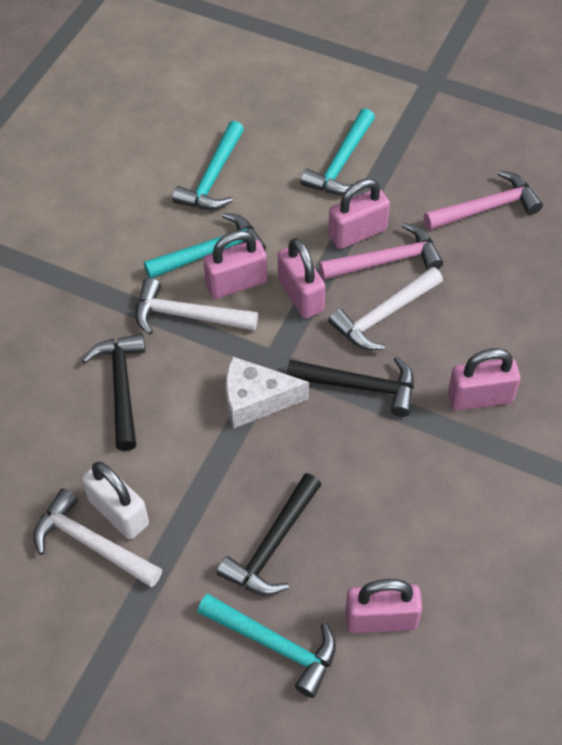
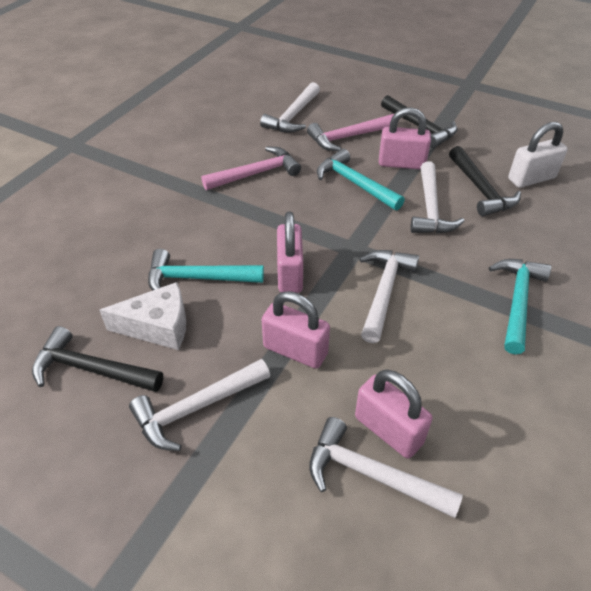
pink padlock: [203,230,267,299] [278,238,325,319] [328,179,390,249] [345,579,422,633] [448,348,521,411] = 5 -> [262,291,330,369] [277,211,303,293] [355,370,433,458] [379,107,431,170] = 4
turquoise hammer: [144,213,266,278] [172,121,244,210] [197,594,336,698] [300,108,375,195] = 4 -> [148,249,264,290] [317,149,405,210] [489,259,551,355] = 3
white hammer: [34,488,162,587] [135,278,258,335] [328,267,443,350] = 3 -> [129,359,270,451] [260,82,320,133] [309,417,463,518] [360,250,419,343] [410,161,465,234] = 5

